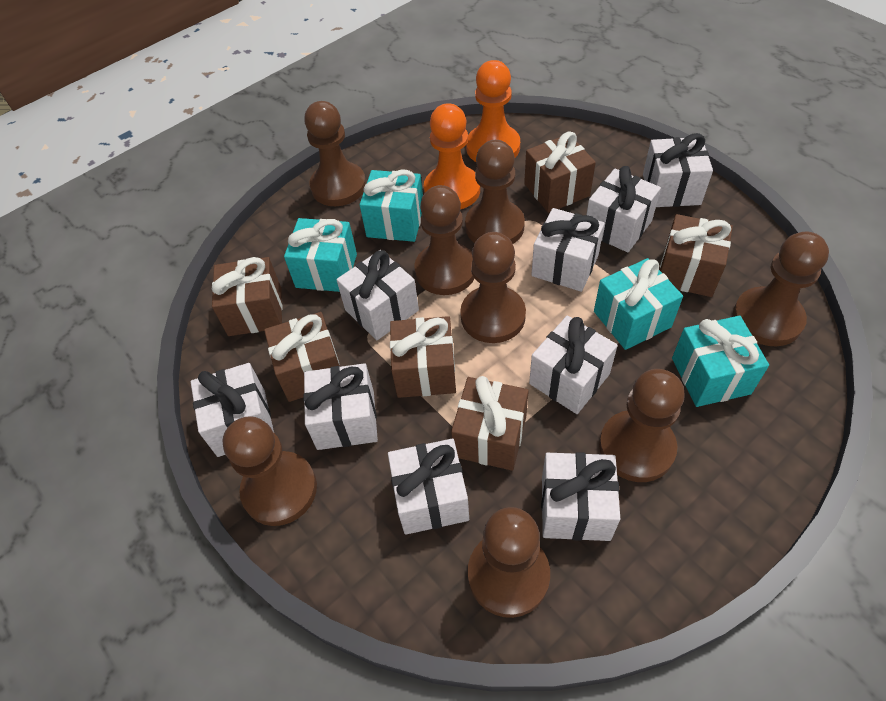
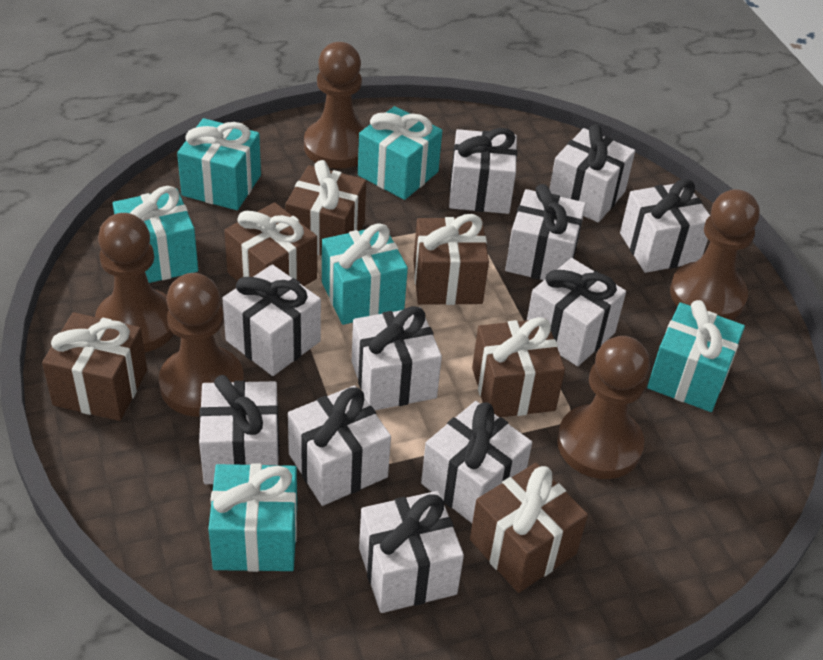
brown pawn: [223,416,317,526] [304,101,366,206] [415,185,475,295] [460,232,526,343] [465,140,525,244] [468,507,550,618] [599,369,685,482] [733,231,829,346] = 8 -> [95,213,174,352] [159,273,244,417] [304,42,366,169] [557,336,650,479] [670,189,760,320] = 5
orange pawn: [424,103,480,210] [466,60,520,162] = 2 -> none = 0
turquoise gift: [284,218,357,292] [360,170,423,242] [594,258,683,350] [672,316,769,407] = 4 -> [113,186,198,283] [177,118,261,210] [208,463,297,572] [322,223,408,325] [358,106,442,200] [647,300,745,412] = 6
white gift: [191,363,274,457] [303,363,378,450] [336,250,419,340] [388,439,469,535] [529,316,618,414] [531,208,605,292] [541,452,620,541] [586,166,661,252] [643,133,713,207] = 9 -> [199,375,279,484] [222,264,321,376] [288,385,391,506] [352,306,442,410] [359,491,464,613] [421,401,532,523] [449,128,517,214] [505,184,586,280] [527,258,626,366] [549,124,635,223] [620,179,710,273] = 11

